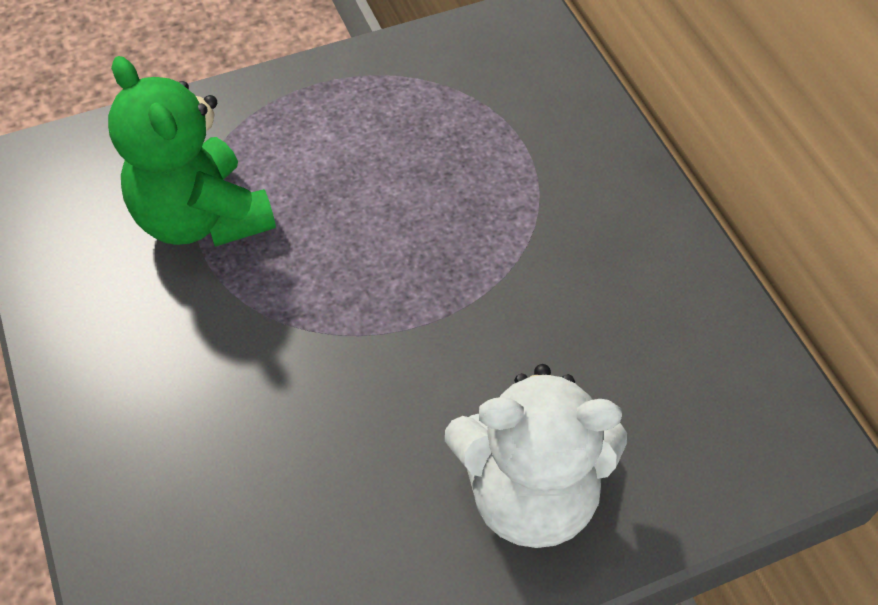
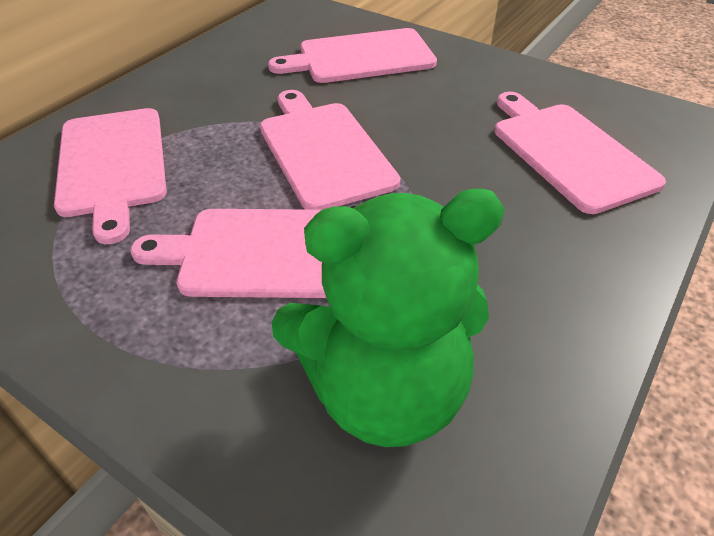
pink cutting board: none = 0 -> [54,108,167,244] [130,209,326,298] [260,90,400,210] [268,28,437,83] [495,92,666,214] = 5
white teddy bear: [445,364,627,548] = 1 -> none = 0

